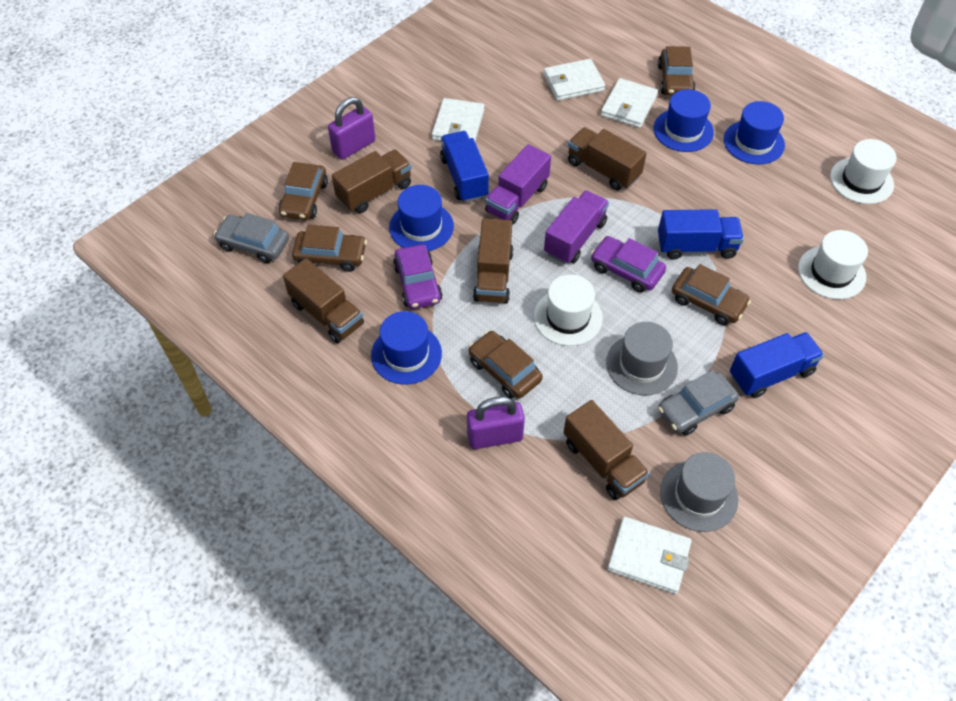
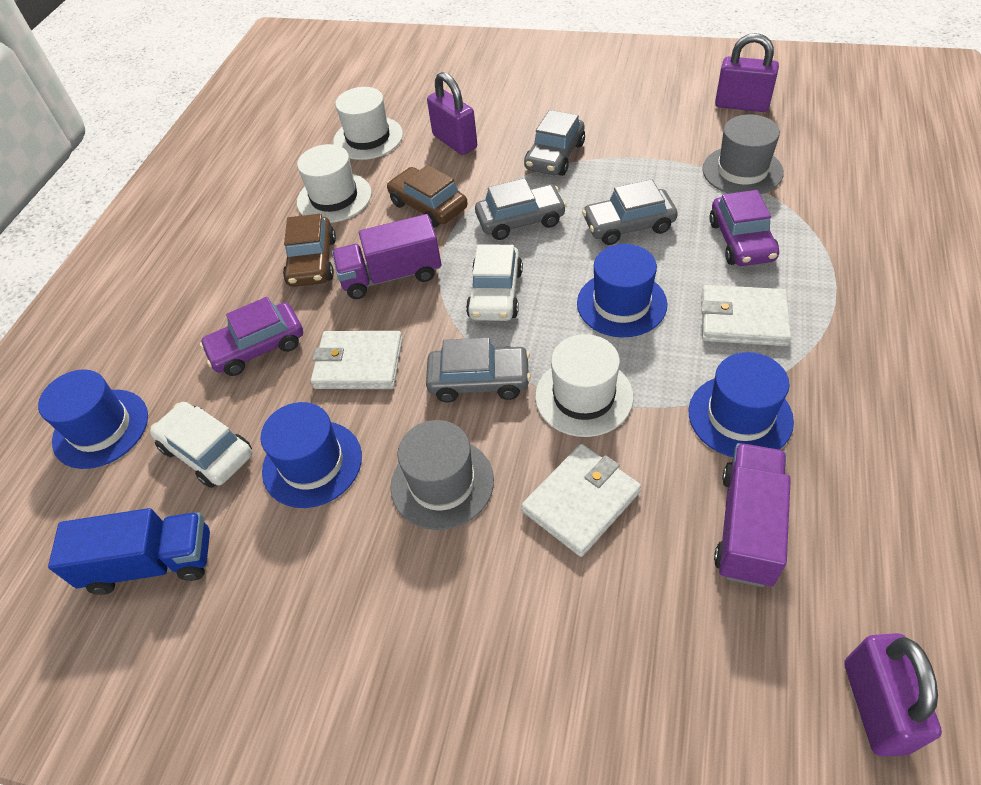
blue truck: [440,131,489,202] [658,209,744,260] [730,332,824,398] = 3 -> [48,508,210,595] = 1
brown car: [279,162,328,220] [292,225,367,272] [469,331,543,399] [658,46,696,96] [672,264,751,325] = 5 -> [283,213,336,287] [387,165,468,228] = 2
brown truck: [283,258,364,343] [332,149,412,213] [473,218,513,304] [563,400,650,500] [568,127,647,190] = 5 -> none = 0
grey car: [214,213,289,263] [658,370,739,436] = 2 -> [426,338,531,403] [475,178,567,240] [524,110,585,176] [582,179,678,245] = 4
purple padlock: [328,97,375,160] [467,396,525,449] = 2 -> [427,72,477,155] [715,33,779,112] [844,633,942,757] = 3
white car: none = 0 -> [150,402,252,488] [466,244,523,321] = 2
white wallet: [432,98,484,141] [543,59,605,101] [601,78,658,128] [607,517,692,594] = 4 -> [311,331,402,389] [521,444,641,557] [701,285,791,346] = 3

